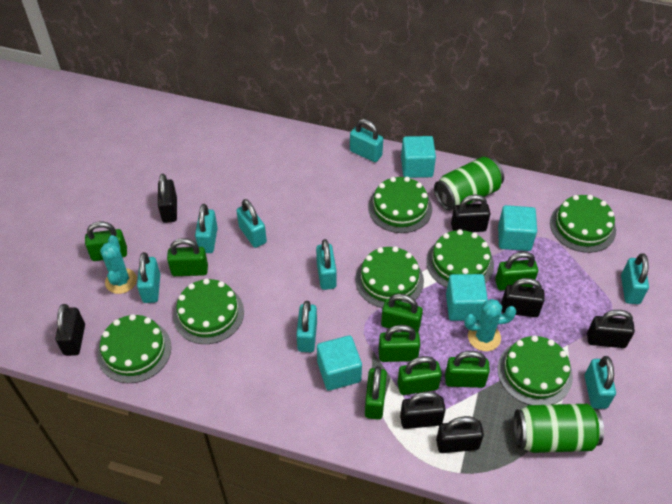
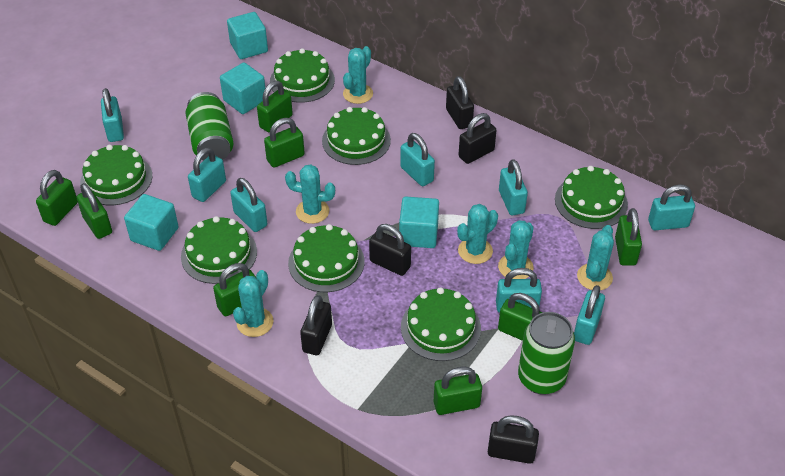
black padlock: [55,304,85,356] [158,174,177,223] [400,391,446,429] [436,416,484,453] [451,194,490,232] [502,278,544,317] [587,310,635,348] = 7 -> [300,295,332,355] [369,224,411,276] [446,76,474,129] [459,113,497,164] [488,415,539,464] = 5
turquoise cactus: [100,235,137,294] [464,299,516,351] = 2 -> [233,270,273,337] [285,164,335,224] [343,46,373,104] [457,204,498,264] [498,220,534,279] [577,225,614,290] = 6

